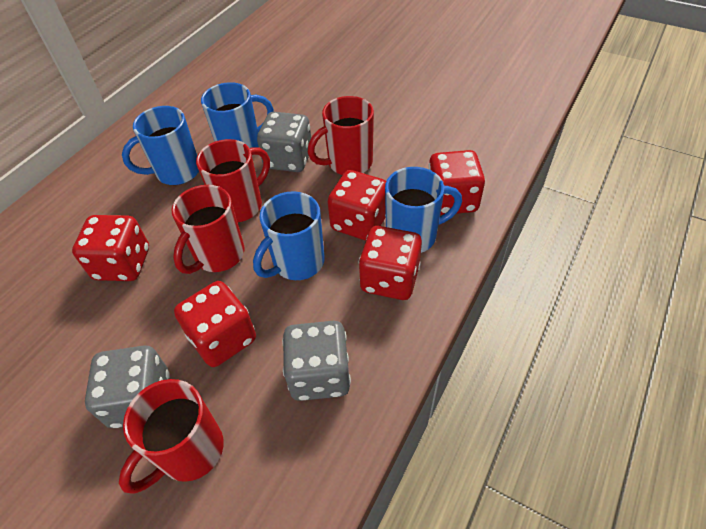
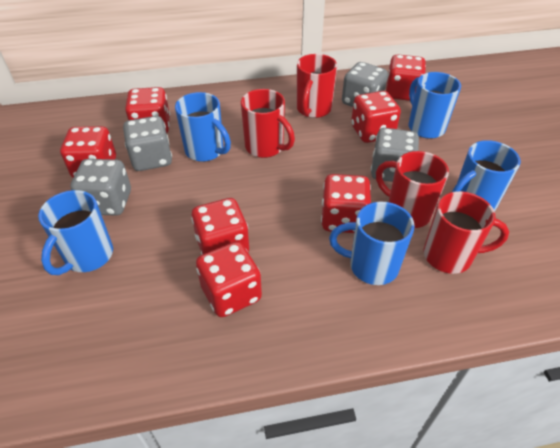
blue mug: [122,106,199,185] [201,82,274,148] [253,191,325,280] [385,167,462,253] = 4 -> [38,190,113,275] [175,92,231,162] [329,201,415,285] [409,72,461,139] [452,140,521,212] = 5
grey dice: [85,345,170,428] [257,112,311,172] [282,321,351,401] = 3 -> [71,159,131,216] [123,116,172,171] [342,62,388,107] [371,128,419,182] = 4
red dice: [72,215,149,281] [174,281,256,367] [328,170,386,241] [359,226,422,300] [428,150,485,215] = 5 -> [60,126,116,178] [125,87,170,133] [191,198,249,255] [196,241,262,317] [321,174,371,233] [351,91,401,143] [386,54,426,101] = 7

